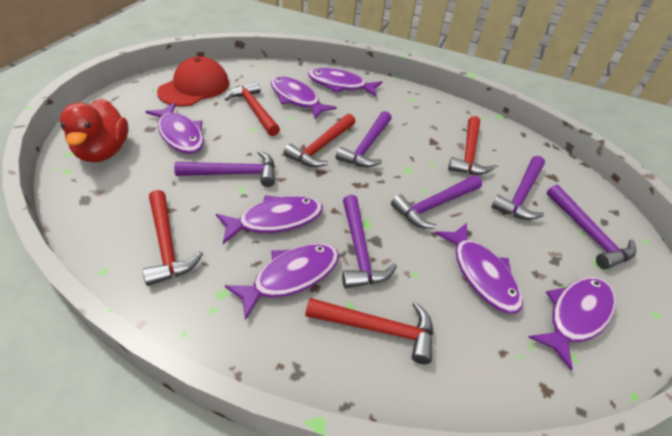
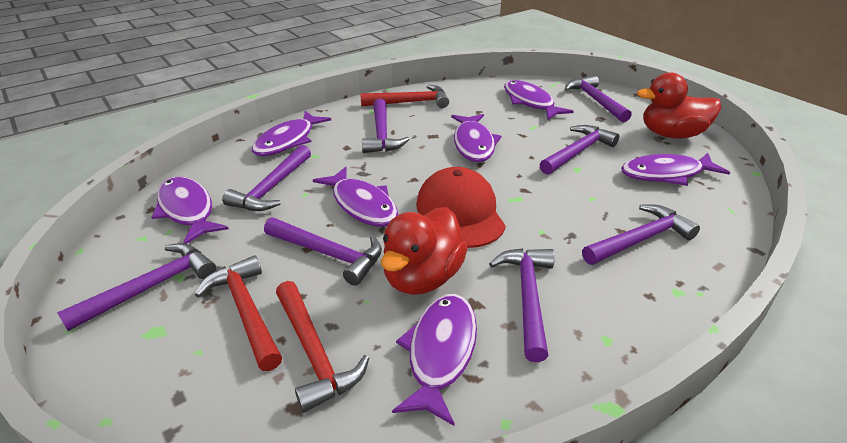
purple hammer: [174,151,275,187] [336,111,392,167] [342,195,397,288] [391,175,482,229] [491,156,545,220] [547,184,636,269] = 6 -> [57,243,216,331] [222,145,311,211] [264,218,382,286] [362,99,410,153] [489,248,555,362] [539,125,619,174] [565,75,632,122] [582,204,700,265] = 8
red duck: [60,99,129,163] = 1 -> [381,207,468,295] [637,72,721,139] = 2
red hammer: [143,190,203,286] [225,81,280,136] [284,114,355,167] [305,298,433,364] [448,116,495,175] = 5 -> [195,255,282,371] [276,281,369,412] [360,85,449,108] = 3

